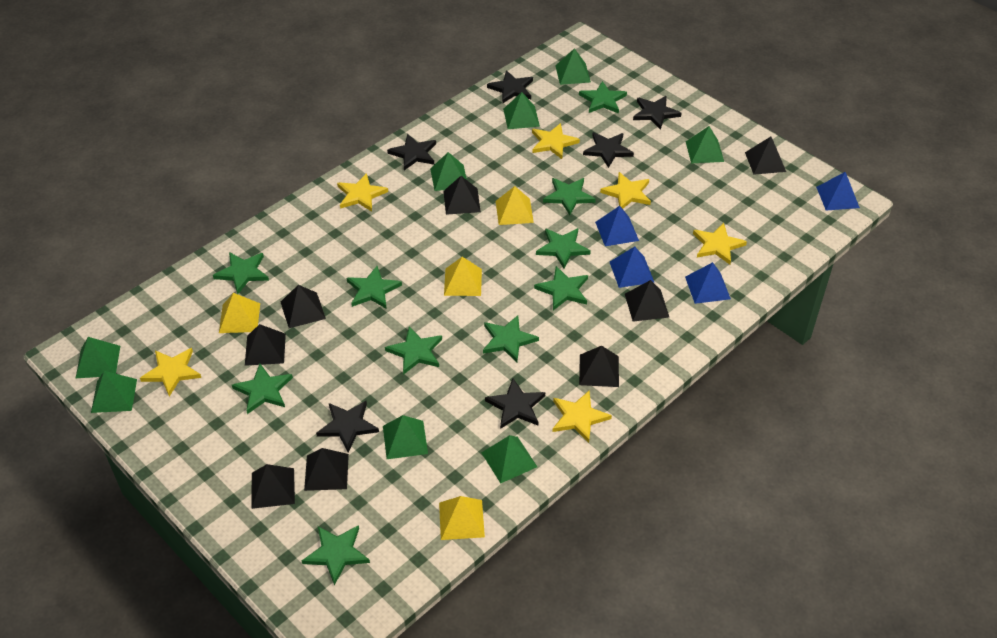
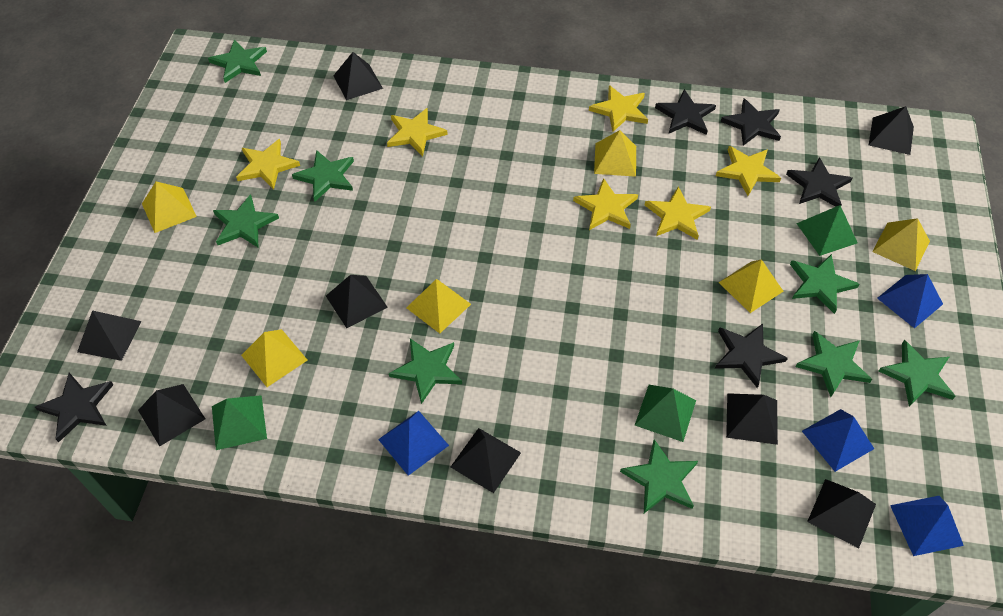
black star: [316,401,379,452] [387,134,436,170] [485,378,545,429] [487,70,533,104] [583,132,634,168] [633,96,682,130] = 6 -> [35,373,114,442] [655,89,716,135] [715,324,788,388] [721,98,781,146] [786,157,852,207] = 5
green pyramid: [76,337,120,378] [91,371,137,413] [383,415,428,459] [430,152,467,191] [481,435,537,483] [503,92,540,129] [556,48,591,85] [686,126,724,163] = 8 -> [212,395,267,450] [635,385,696,442] [796,205,857,256] = 3
green star: [213,252,269,294] [232,364,293,414] [302,525,370,585] [346,266,402,309] [385,326,442,375] [483,315,539,362] [534,266,588,310] [536,228,591,268] [543,178,596,215] [579,81,627,114] = 10 -> [208,39,267,83] [213,194,279,247] [292,150,354,201] [389,338,462,404] [620,439,698,513] [790,254,859,314] [795,331,872,397] [879,340,956,407] = 8
yellow pyramid: [219,293,260,333] [439,496,485,540] [444,257,482,296] [496,186,534,225] = 4 -> [142,182,197,233] [241,329,308,387] [406,279,471,333] [594,130,636,177] [719,259,783,313] [872,218,930,271] = 6

